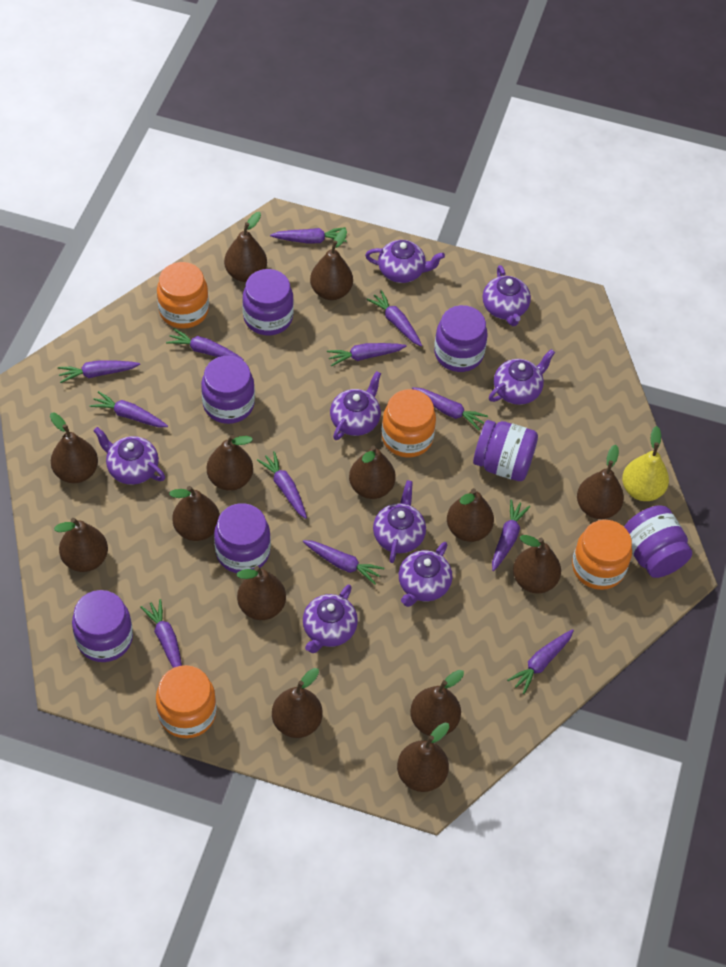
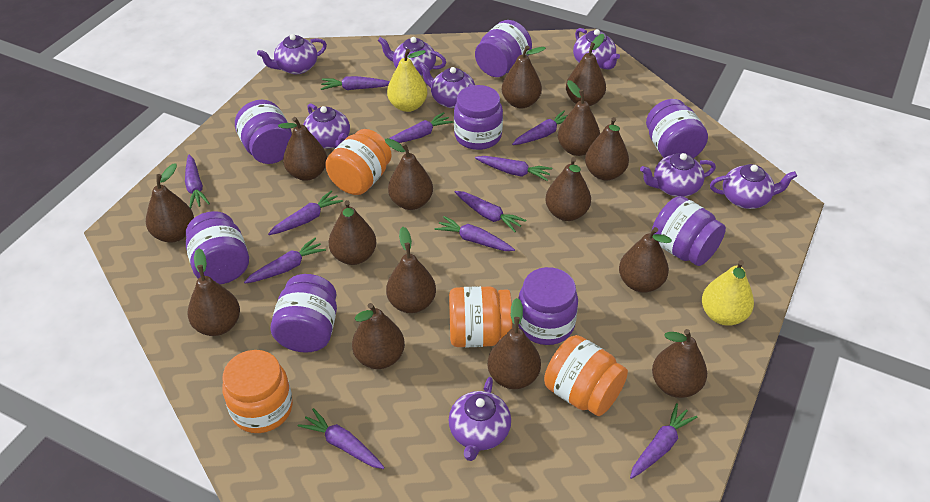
brown pear: [50,413,98,483] [54,518,108,572] [169,486,220,541] [207,434,253,491] [224,212,267,282] [237,566,286,620] [272,668,322,738] [310,229,353,300] [349,446,396,499] [397,722,449,792] [410,670,464,736] [447,488,494,542] [513,535,561,594] [577,445,624,519] = 14 -> [146,163,194,243] [187,248,240,336] [278,117,327,181] [328,200,377,265] [352,303,405,369] [385,138,433,210] [386,227,436,313] [488,298,541,389] [502,45,546,108] [545,157,591,221] [558,80,600,156] [566,34,606,106] [585,117,629,180] [619,227,672,293] [652,329,707,398] = 15
purple carrot: [58,360,140,383] [89,391,168,427] [141,599,182,668] [166,328,244,361] [257,451,307,519] [270,227,347,244] [303,540,384,585] [327,343,407,366] [367,290,422,347] [412,387,488,430] [492,499,530,571] [507,629,574,694] = 12 -> [185,154,210,208] [244,238,326,284] [268,191,343,235] [297,408,385,469] [321,76,390,90] [389,112,453,143] [435,216,515,251] [455,191,526,232] [475,156,552,181] [512,110,567,145] [630,403,698,479] = 11
purple jar: [72,590,133,662] [201,356,255,424] [214,503,271,573] [242,269,294,335] [434,305,488,372] [473,420,538,481] [624,505,692,578] = 7 -> [186,211,249,284] [235,100,292,164] [271,274,337,353] [454,85,503,150] [475,20,532,77] [518,267,578,345] [646,99,708,158] [652,196,726,266] = 8
yellow pear: [622,426,669,501] = 1 -> [387,49,427,112] [702,260,754,326] = 2

